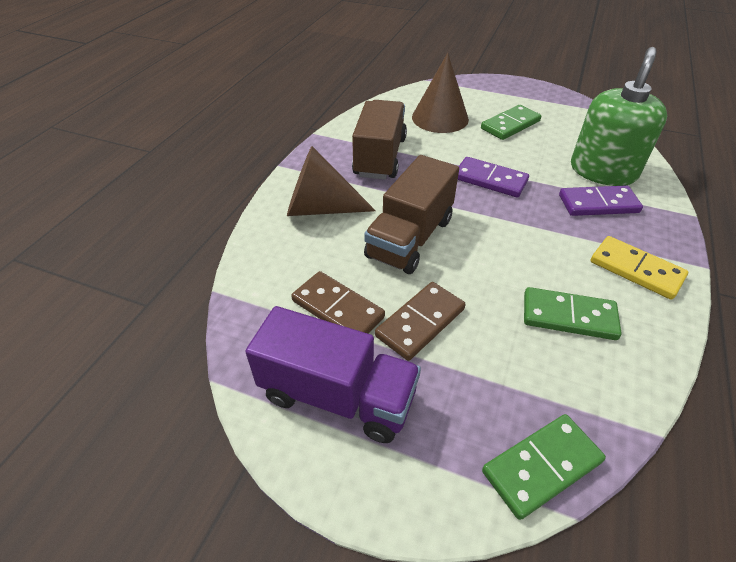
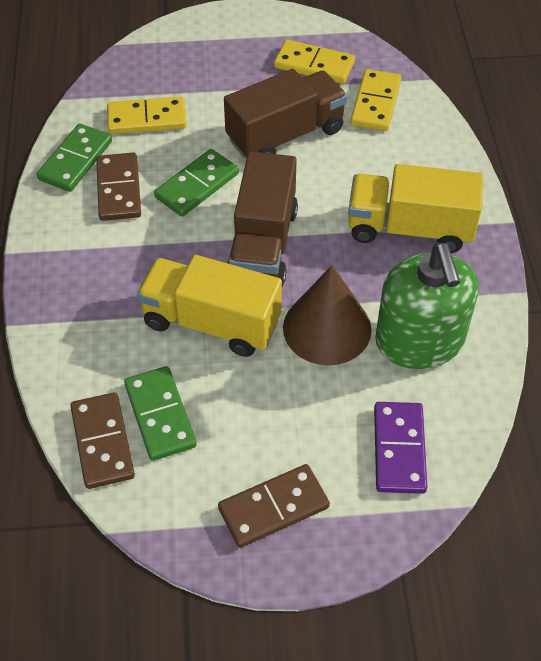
brown cone: [287,146,376,216] [412,53,469,133] = 2 -> [283,265,371,365] = 1
brown domino: [291,271,385,333] [375,282,465,361] = 2 -> [70,392,135,489] [96,153,141,221] [218,464,330,548] = 3
purple domino: [458,157,529,197] [559,185,643,216] = 2 -> [374,402,427,494] = 1
purple truck: [245,306,421,443] = 1 -> none = 0
yellow domino: [591,236,688,300] = 1 -> [107,96,187,134] [274,40,355,84] [350,69,402,131] = 3
yellow truck: none = 0 -> [137,255,282,357] [348,164,483,253] = 2

